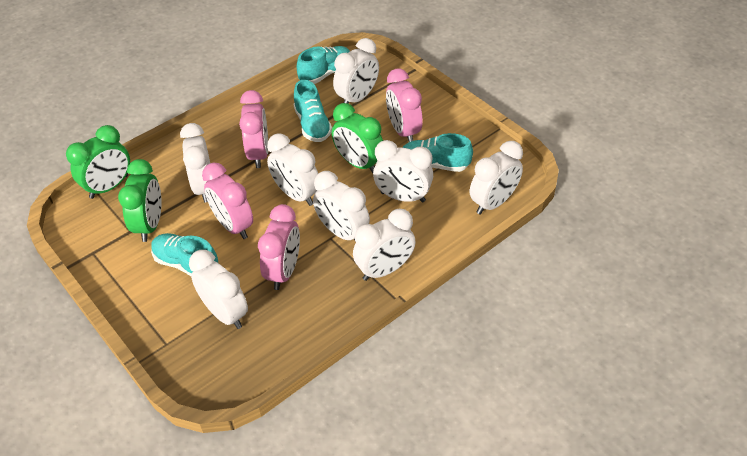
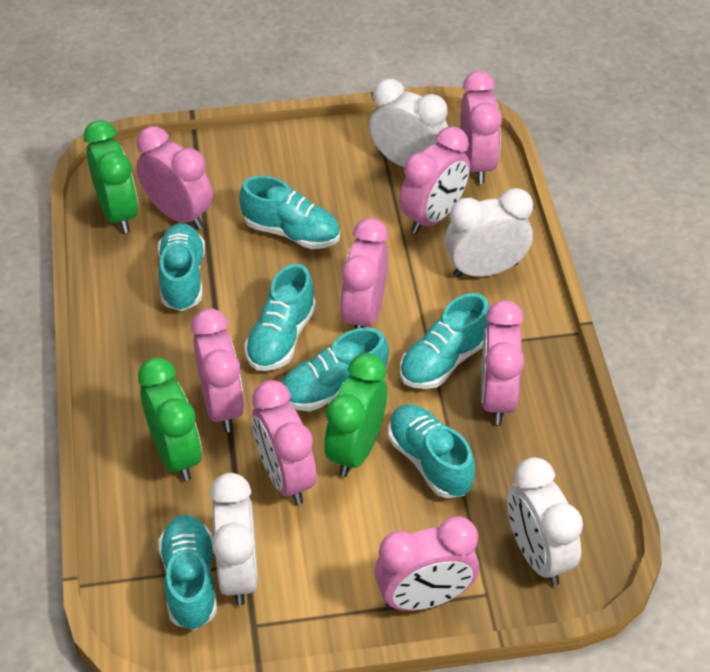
pink clock: [202,163,253,239] [239,90,268,168] [258,204,300,290] [386,68,423,142] = 4 -> [136,126,213,229] [191,308,244,432] [252,380,317,505] [340,218,388,329] [374,516,479,611] [399,126,470,234] [460,71,502,184] [481,300,524,425] = 8
turquoise shoe: [151,233,218,276] [294,80,332,142] [297,46,350,84] [403,133,473,172] = 4 -> [158,223,205,311] [158,515,217,630] [239,176,340,249] [244,264,316,371] [282,327,389,411] [388,404,475,498] [400,293,490,389] = 7
white clock: [180,123,210,203] [189,250,248,329] [267,133,318,206] [313,171,370,240] [333,38,379,104] [353,209,416,281] [373,140,433,202] [470,141,523,215] = 8 -> [210,473,258,606] [369,79,448,167] [445,188,533,278] [507,457,583,586] = 4

